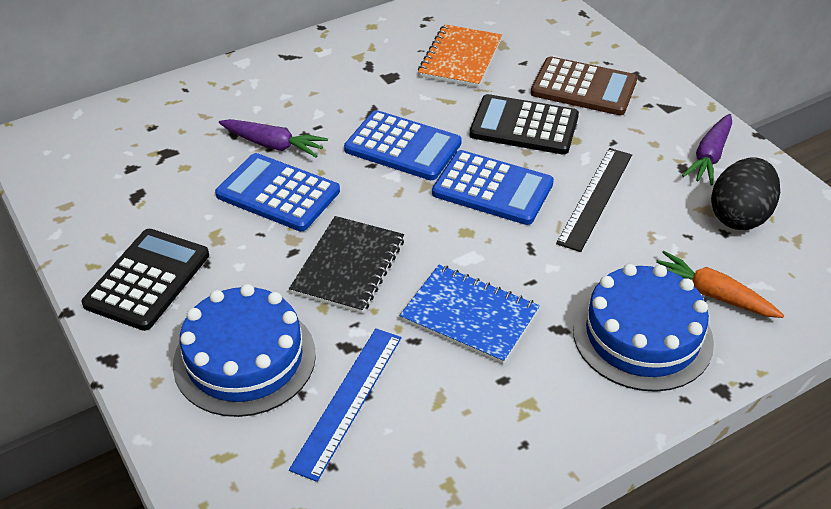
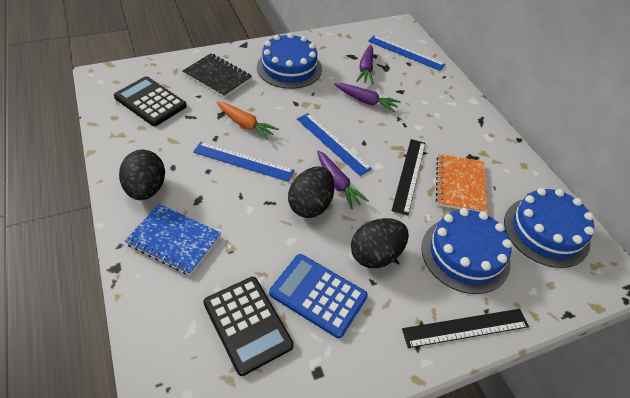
black egg: [711,157,780,230] = 1 -> [119,150,165,200] [288,166,335,218] [351,218,409,268] = 3
black ruler: [556,148,632,252] = 1 -> [392,139,426,215] [402,309,529,348] = 2
blue cake: [173,284,316,417] [573,264,714,392] = 2 -> [257,33,322,89] [421,208,512,294] [504,188,594,268] = 3
blue calculator: [215,153,340,231] [344,110,462,180] [432,150,554,225] = 3 -> [269,254,368,338] = 1
blue ruler: [289,328,402,482] = 1 -> [193,142,294,182] [297,113,372,176] [368,35,445,71] = 3
brown calculator: [531,56,637,115] = 1 -> none = 0
purple carrot: [219,119,328,157] [682,114,732,186] = 2 -> [317,151,369,209] [334,83,401,112] [356,45,374,84] = 3

